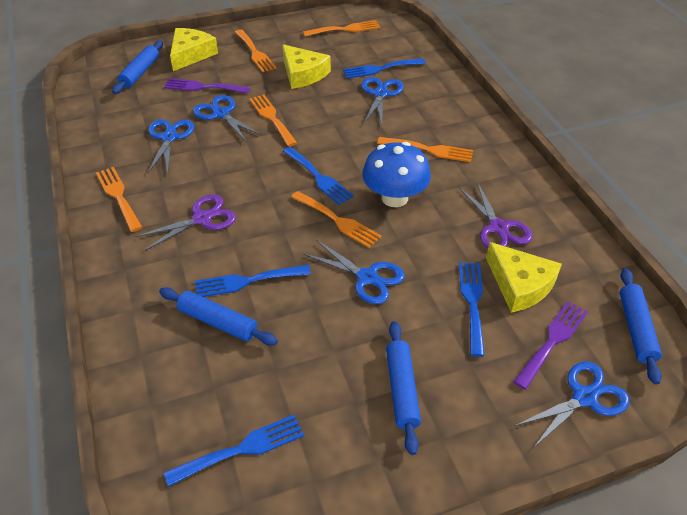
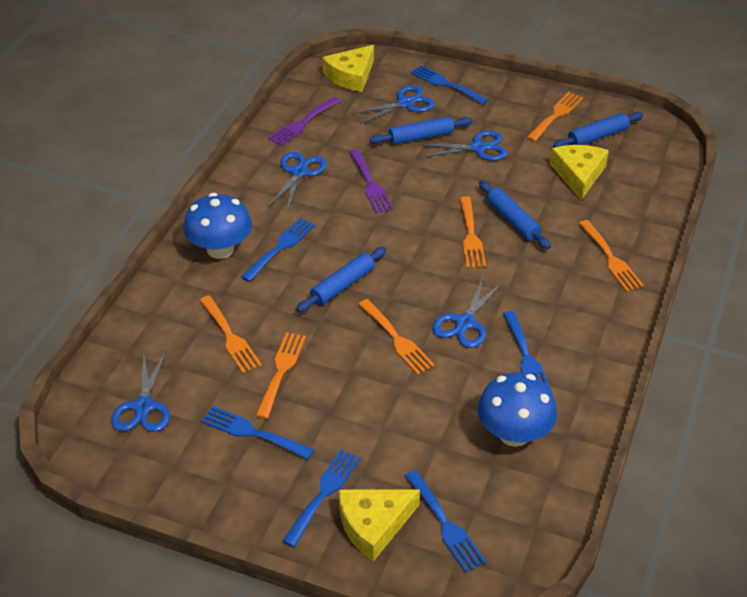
blue fork: [164,415,304,487] [195,265,311,297] [283,147,354,205] [343,58,426,79] [459,262,485,357] = 5 -> [201,406,314,460] [241,218,315,282] [282,450,361,547] [405,470,486,573] [411,65,488,105] [503,311,552,392] = 6
blue mushroom: [362,142,431,207] = 1 -> [184,193,252,259] [477,373,557,447] = 2
purple scissors: [135,194,236,251] [459,182,533,248] = 2 -> none = 0

